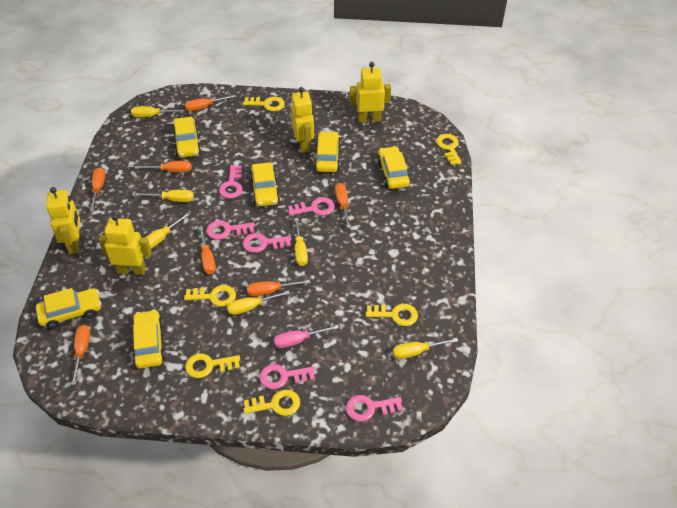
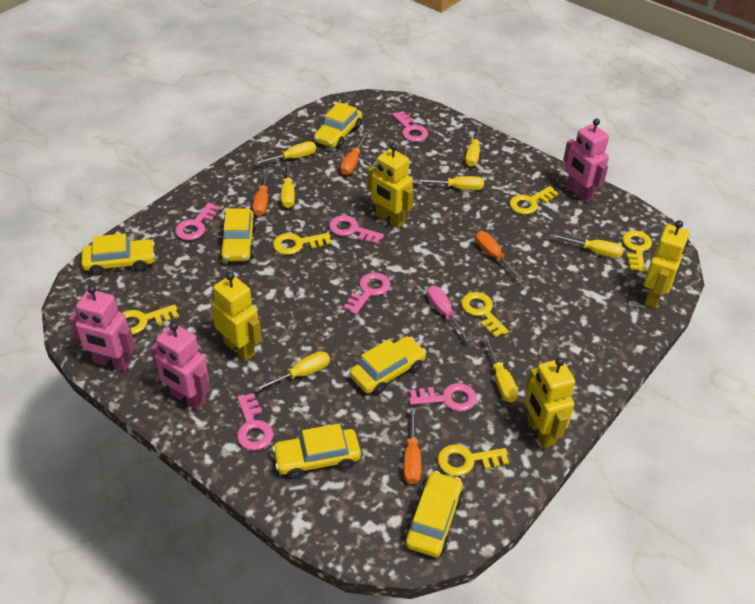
orange screwdriver: [71,325,90,385] [90,167,105,211] [135,161,191,172] [185,95,236,111] [199,226,216,274] [247,280,310,297] [335,183,351,228] = 7 -> [253,169,270,216] [340,133,368,175] [403,408,421,484] [475,231,523,280] = 4
pink robot: none = 0 -> [69,285,135,371] [151,322,209,410] [563,118,609,203] = 3
yellow screwdriver: [131,106,184,117] [135,190,194,202] [145,212,190,249] [227,290,290,315] [295,218,308,266] [393,338,458,359] = 6 -> [254,141,316,165] [254,351,330,392] [281,161,295,208] [416,176,484,190] [465,125,481,167] [483,337,518,403] [551,234,624,258] = 7

